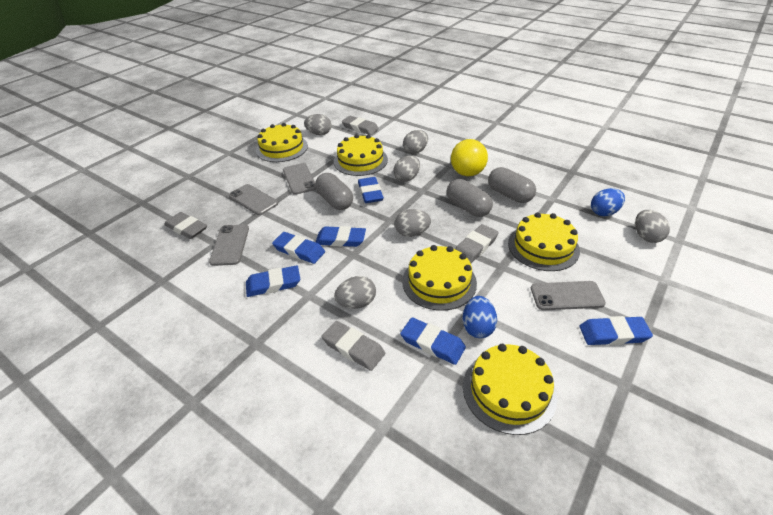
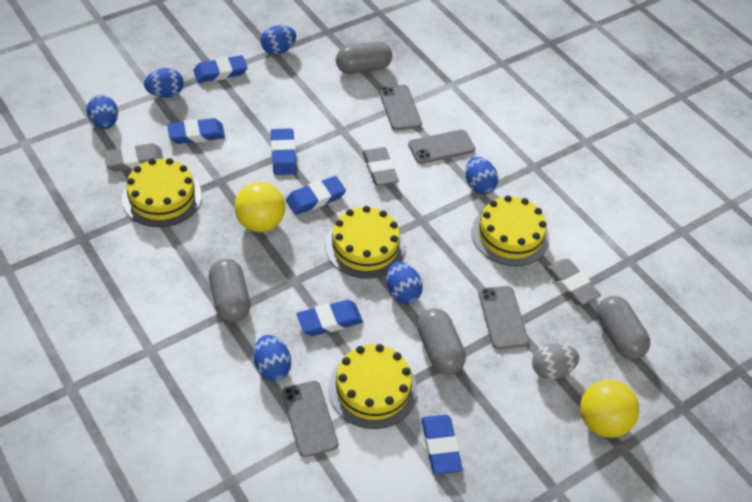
blue egg: [463,296,497,338] [591,188,625,216] = 2 -> [86,95,118,129] [144,68,184,98] [254,335,291,381] [260,25,296,55] [386,262,423,304] [465,157,498,194] = 6
grey capsule: [315,173,353,210] [447,179,493,217] [488,167,536,203] = 3 -> [209,258,250,322] [336,42,392,74] [417,308,466,375] [597,296,650,360] = 4
grey egg: [304,114,331,135] [334,276,376,309] [393,156,420,182] [395,209,431,237] [403,130,428,154] [635,210,670,243] = 6 -> [532,343,579,380] = 1
grey eraser: [164,212,207,239] [322,321,385,371] [342,116,379,135] [455,224,499,263] = 4 -> [103,143,163,172] [362,147,399,186] [545,259,601,305] = 3
yellow ball: [451,139,488,176] = 1 -> [234,182,285,232] [580,380,639,438] = 2
yellow cake: [256,123,308,162] [334,134,388,176] [402,245,477,311] [463,344,557,435] [508,212,580,271] = 5 -> [122,158,202,227] [325,206,405,279] [328,344,417,429] [472,195,549,266] = 4

